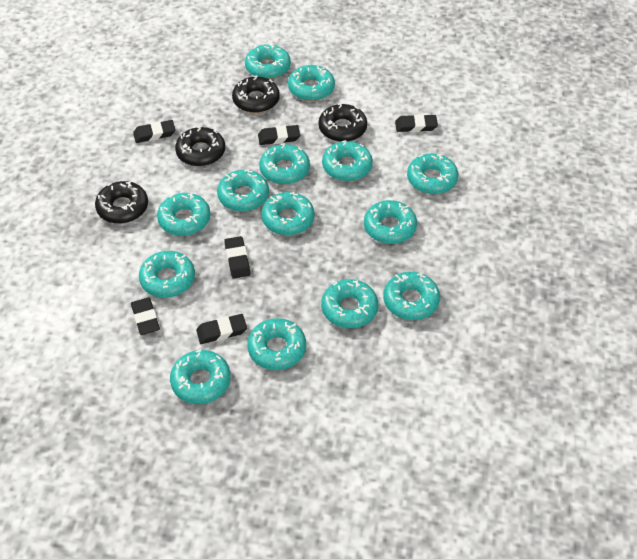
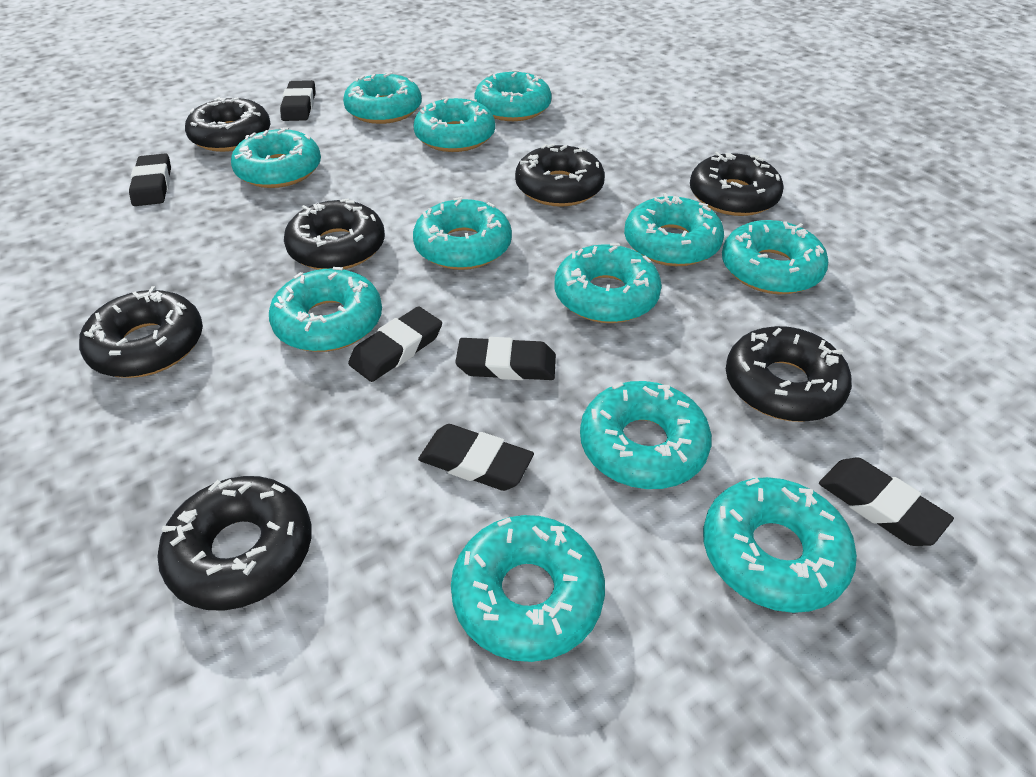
black donut: [95,181,148,224] [175,126,225,166] [232,76,280,113] [319,103,367,142] = 4 -> [79,286,203,378] [157,476,312,611] [185,97,271,152] [284,198,385,270] [515,144,605,207] [690,152,784,216] [726,326,852,422] = 7
turquoise donut: [139,251,195,298] [157,193,211,236] [170,350,231,404] [217,169,269,211] [245,44,291,79] [247,318,306,370] [259,143,310,184] [261,192,314,235] [288,65,335,101] [321,279,378,328] [322,140,373,181] [364,200,417,244] [383,272,440,320] [407,153,458,194] = 14 -> [231,127,321,188] [269,267,382,352] [343,72,422,124] [413,197,512,270] [414,97,495,152] [451,515,605,662] [474,70,552,121] [555,243,662,323] [580,381,712,489] [624,193,724,266] [703,477,857,613] [722,220,828,294] = 12

